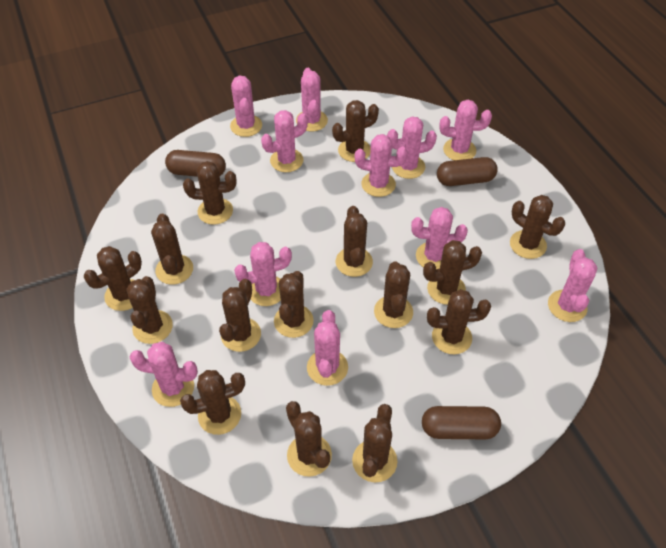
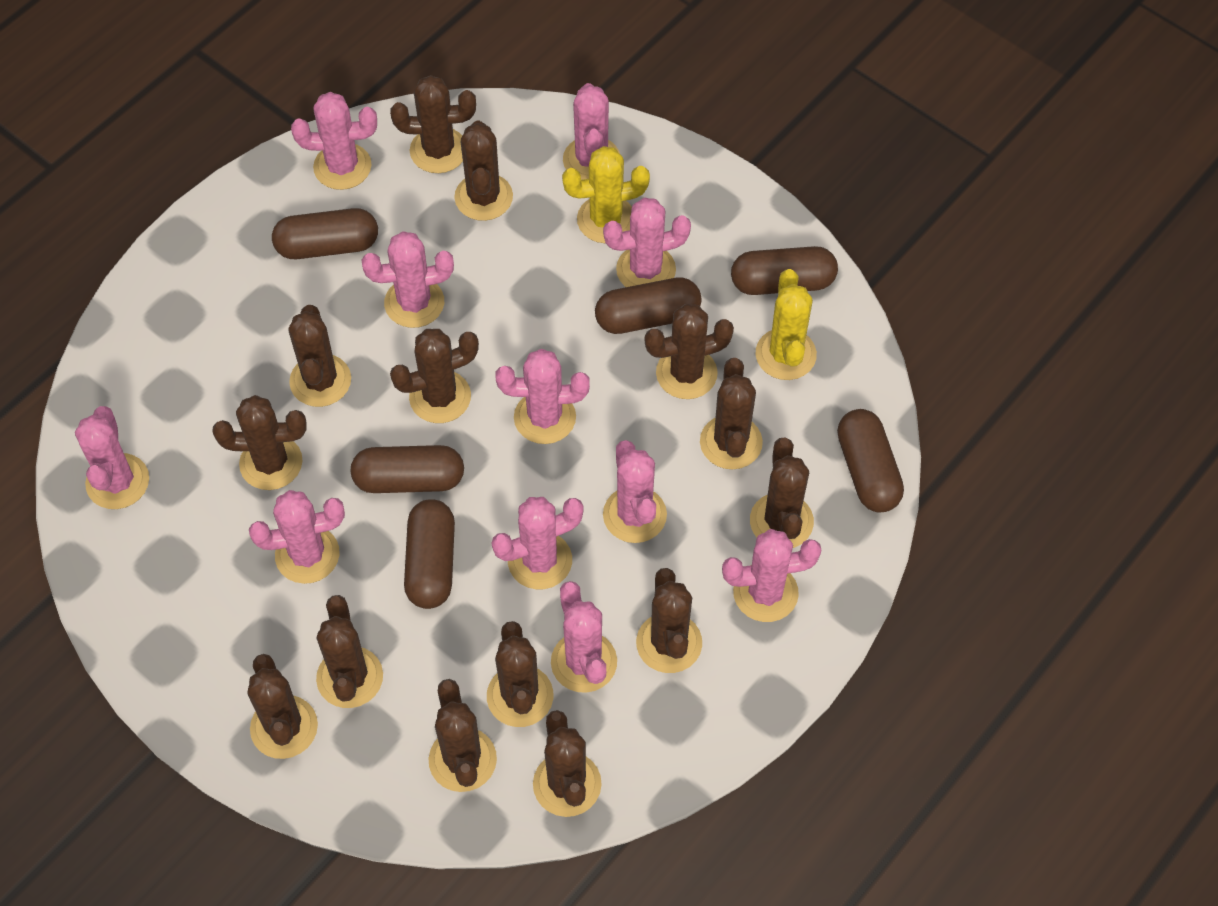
brown cactus: [84,246,142,311] [126,276,173,344] [151,213,193,285] [180,370,245,435] [183,161,236,225] [219,279,261,352] [274,271,314,338] [286,401,332,477] [332,100,379,162] [336,206,373,277] [352,404,397,482] [374,261,413,328] [423,240,482,305] [427,289,491,354] [510,195,565,259] = 15 -> [212,395,307,490] [248,654,318,759] [288,305,351,407] [316,595,383,708] [390,75,476,173] [390,329,479,423] [429,679,497,792] [454,121,513,221] [487,621,553,727] [533,710,602,817] [636,568,702,673] [645,304,734,399] [700,358,763,469] [750,438,814,548] = 14
brown capsule: [165,150,226,177] [422,406,501,439] [437,157,498,186] = 3 -> [272,208,378,259] [351,445,464,493] [404,499,455,609] [595,277,702,334] [731,246,838,295] [837,409,904,512] = 6
yellow cactus: none = 0 -> [562,146,650,243] [756,269,817,380] = 2

